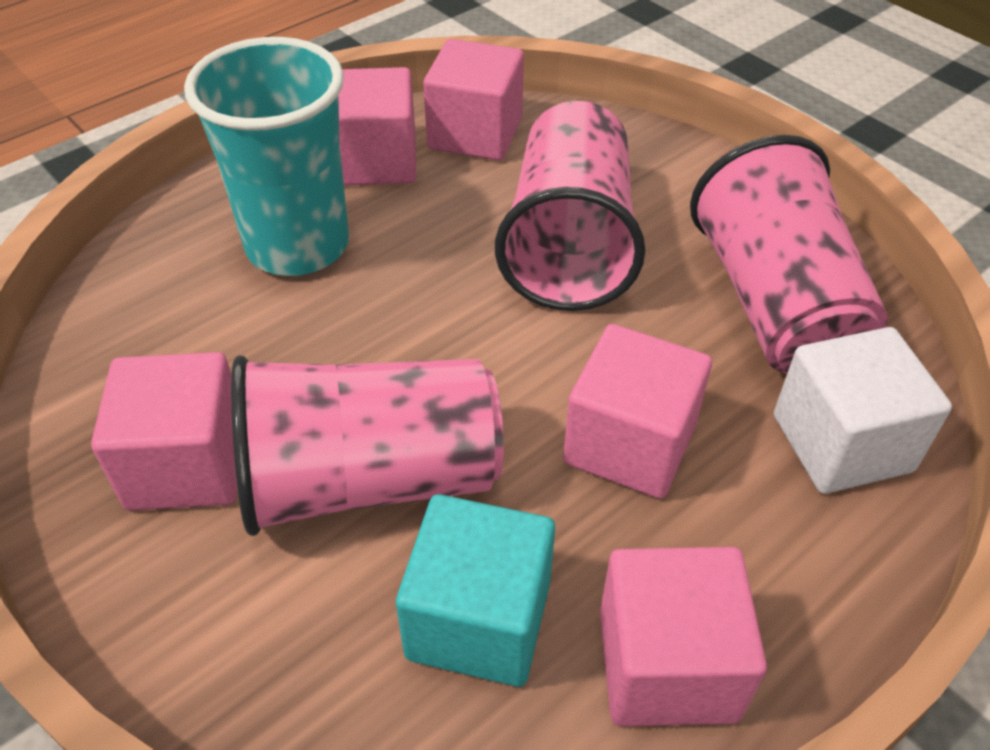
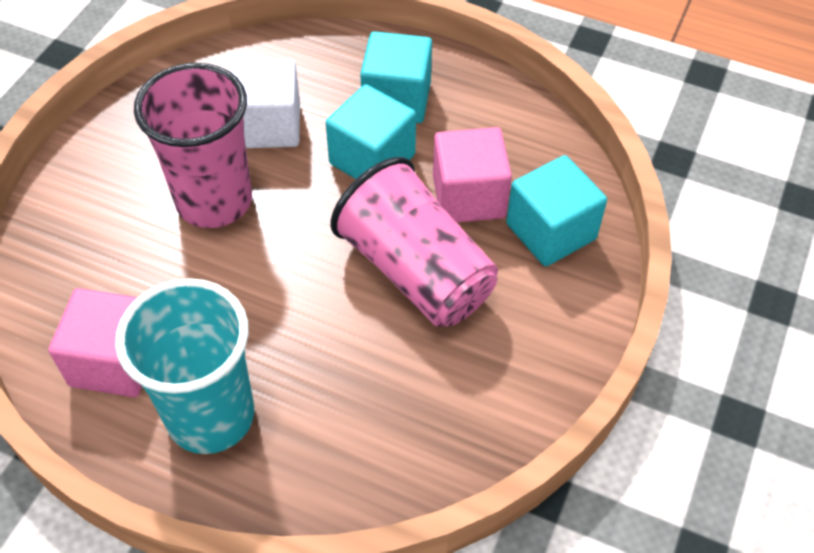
pink cube: [91,352,237,511] [339,67,416,186] [423,39,524,161] [563,324,712,499] [600,547,767,726] = 5 -> [48,288,142,397] [433,127,512,223] = 2
pink cup: [231,355,504,536] [495,101,646,311] [690,135,888,374] = 3 -> [134,63,252,228] [331,157,498,327] = 2
turquoise cube: [396,494,555,687] = 1 -> [325,84,416,179] [360,31,432,123] [506,155,607,266] = 3

